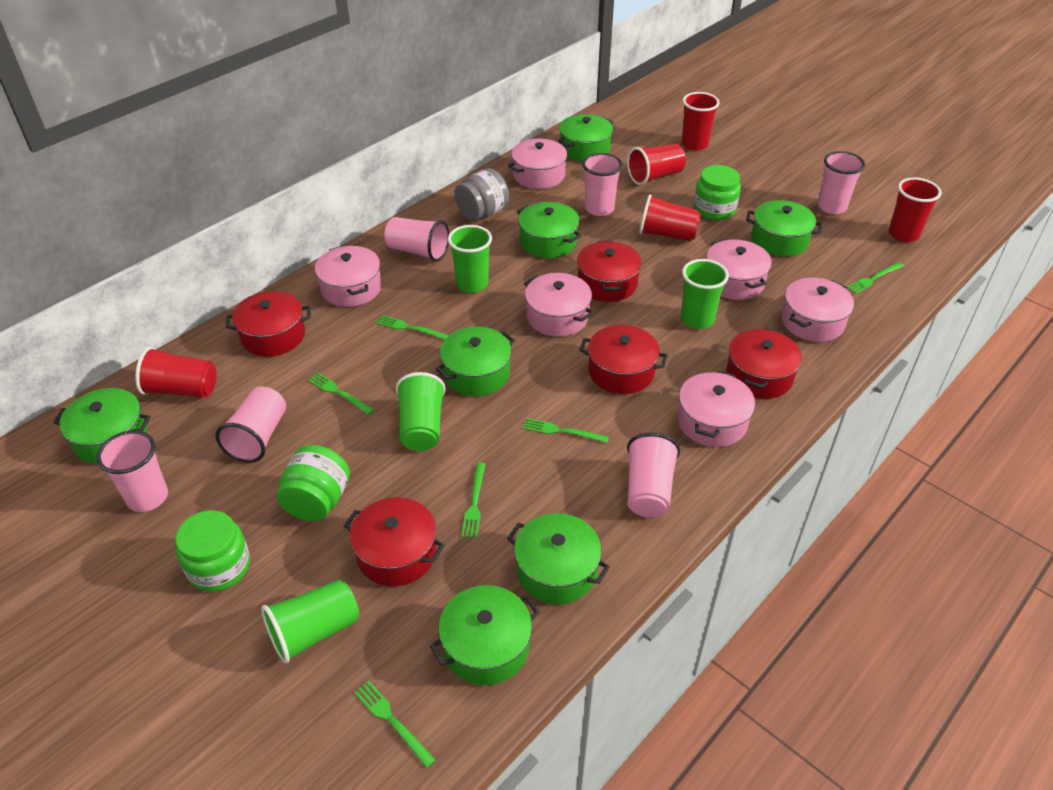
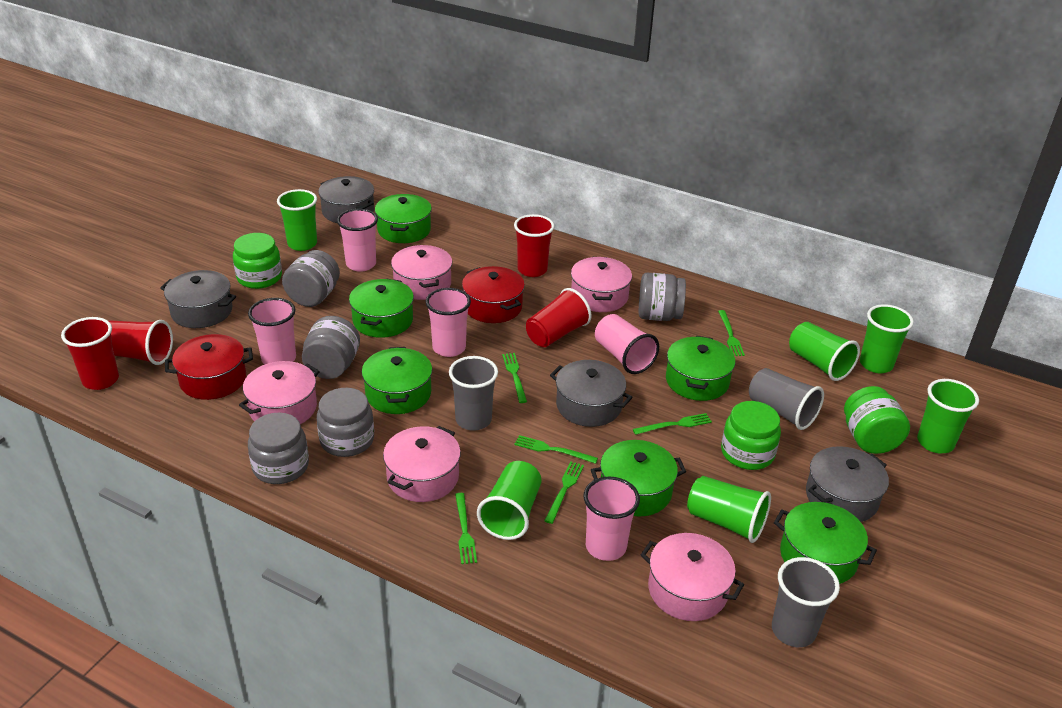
green cup: [261,580,359,664] [396,372,446,451] [448,225,492,293] [681,259,729,329] = 4 -> [277,189,317,251] [477,461,542,540] [687,476,771,543] [789,322,860,381] [860,304,914,373] [917,379,979,454] = 6
green pot: [53,388,151,464] [430,585,540,685] [436,327,515,396] [507,513,610,604] [517,202,582,258] [558,114,613,162] [746,200,823,257] = 7 -> [349,279,414,338] [362,347,432,414] [375,194,432,243] [591,440,686,516] [666,336,735,401] [774,502,877,584] = 6
grey cup: none = 0 -> [449,356,498,431] [749,368,824,430] [772,557,840,647] = 3
grey jar: [454,168,509,221] = 1 -> [248,413,309,484] [282,250,340,307] [302,316,360,379] [317,388,374,457] [639,273,686,321] = 5
grey pot: none = 0 -> [160,270,236,328] [318,176,374,223] [550,360,633,427] [806,446,889,522] = 4
pink cup: [96,430,168,512] [216,387,286,463] [384,217,449,262] [582,153,623,216] [627,433,680,518] [817,151,865,214] = 6 -> [248,298,296,365] [337,209,378,272] [426,288,471,357] [584,477,640,561] [595,314,659,374] = 5
pink pot: [315,246,381,307] [508,139,570,189] [524,273,594,337] [677,371,755,447] [706,239,772,300] [781,278,854,342] = 6 -> [239,361,320,424] [383,426,461,502] [391,245,452,300] [571,257,632,312] [641,533,744,621] = 5
red cup: [135,347,217,398] [627,144,686,185] [639,194,701,241] [681,92,720,151] [889,178,942,242] = 5 -> [61,317,119,390] [109,320,173,365] [514,214,555,277] [526,288,591,347] = 4
red pot: [226,291,311,357] [344,497,445,586] [577,241,642,302] [579,325,668,394] [726,328,802,399] = 5 -> [165,334,253,400] [462,266,525,323] = 2

